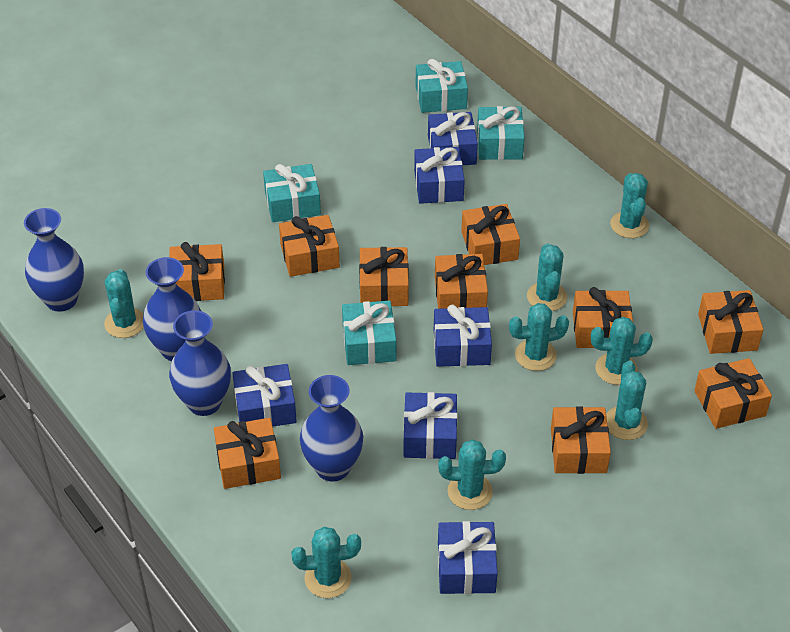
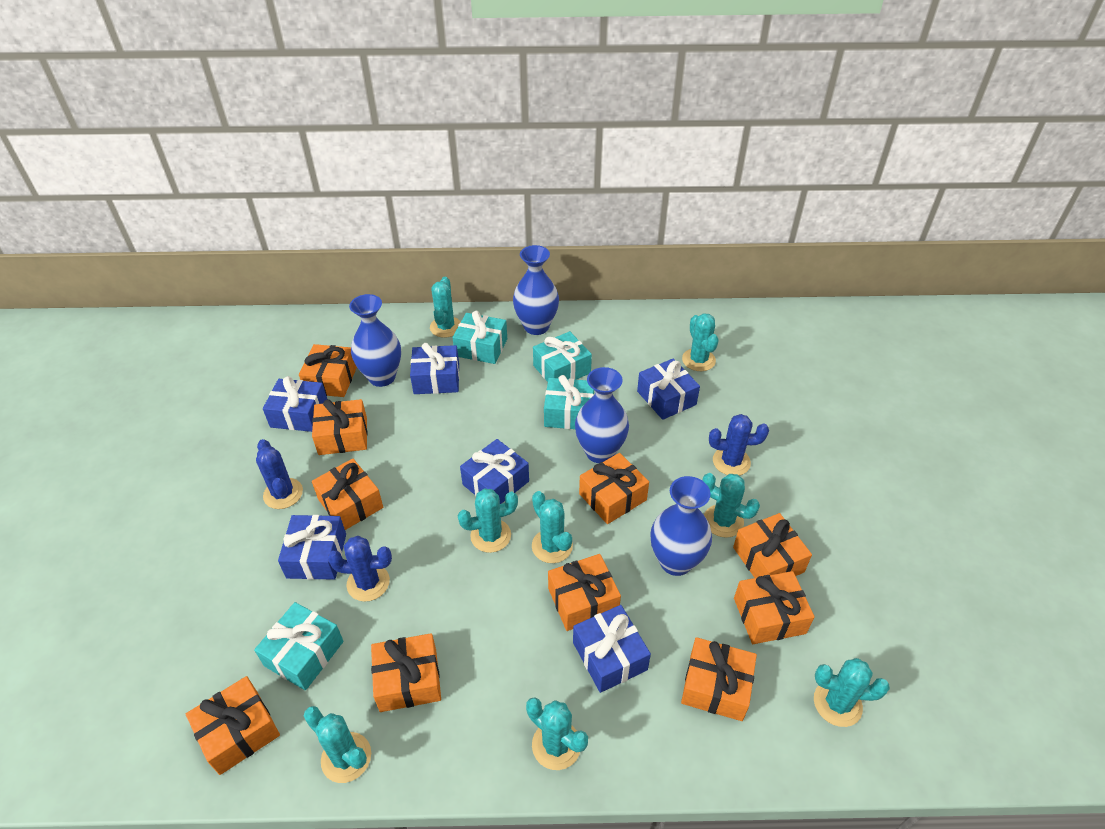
blue cactus: none = 0 -> [256,439,303,509] [328,536,392,602] [709,414,769,476] = 3

